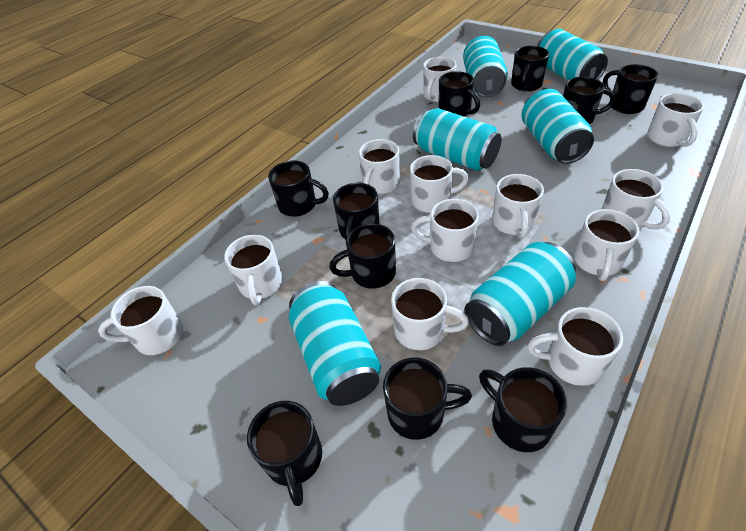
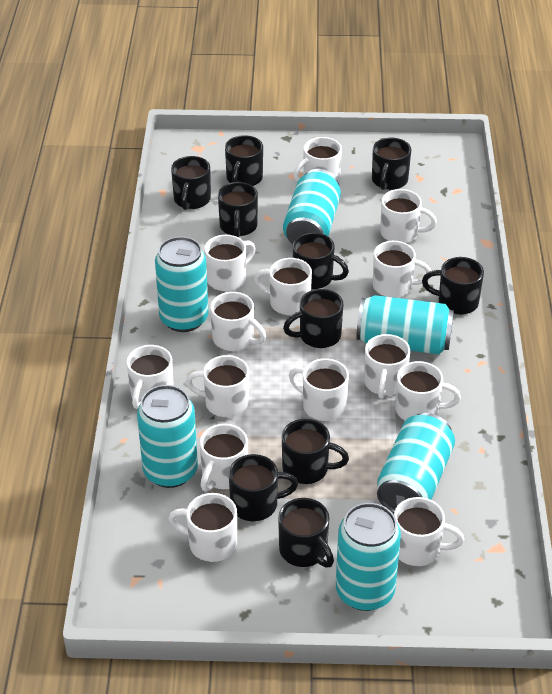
white mug: [98,286,183,355] [224,235,283,305] [359,139,400,194] [391,278,469,351] [410,155,469,213] [411,199,479,262] [423,57,456,103] [492,174,544,239] [527,307,623,386] [574,209,639,281] [602,169,670,230] [647,93,704,147] = 12 -> [127,345,174,409] [168,493,237,562] [186,355,249,418] [200,424,248,491] [204,235,256,291] [210,292,266,351] [254,258,312,316] [289,358,349,421] [293,137,342,182] [364,334,410,399] [373,241,431,298] [380,189,437,243] [394,497,464,566] [395,361,461,420] = 14

